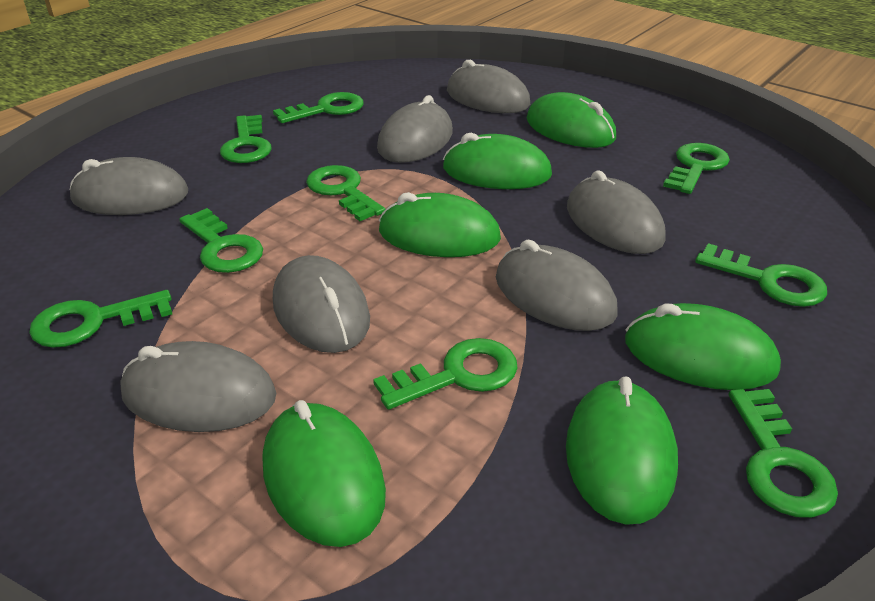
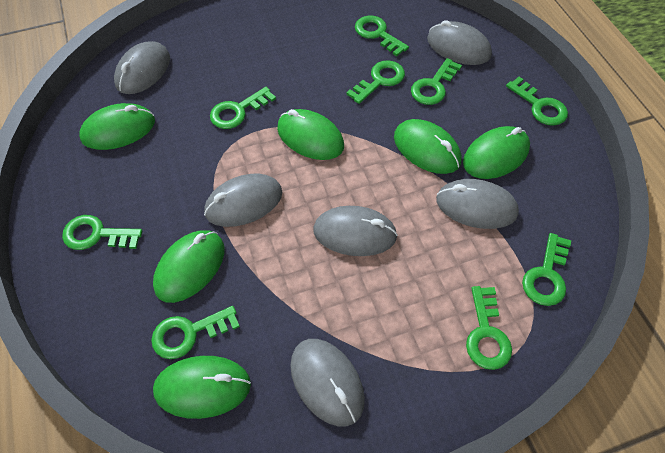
grey mouse: [70,157,188,215] [120,341,276,432] [273,255,370,353] [377,95,453,163] [447,60,530,113] [496,240,617,331] [567,170,666,254] = 7 -> [114,41,170,94] [204,174,282,227] [290,339,365,427] [313,206,398,256] [427,20,492,65] [436,179,519,229] = 6

